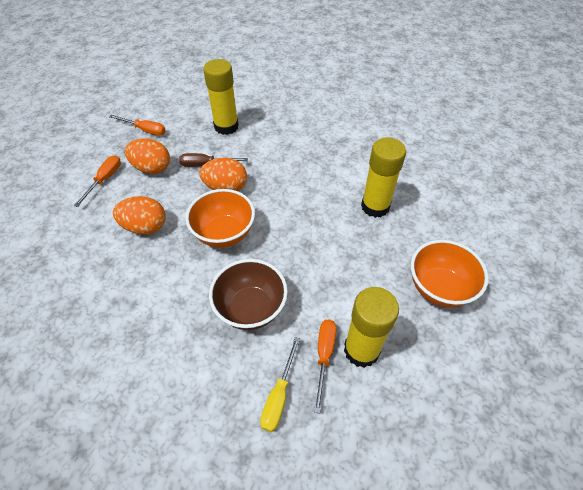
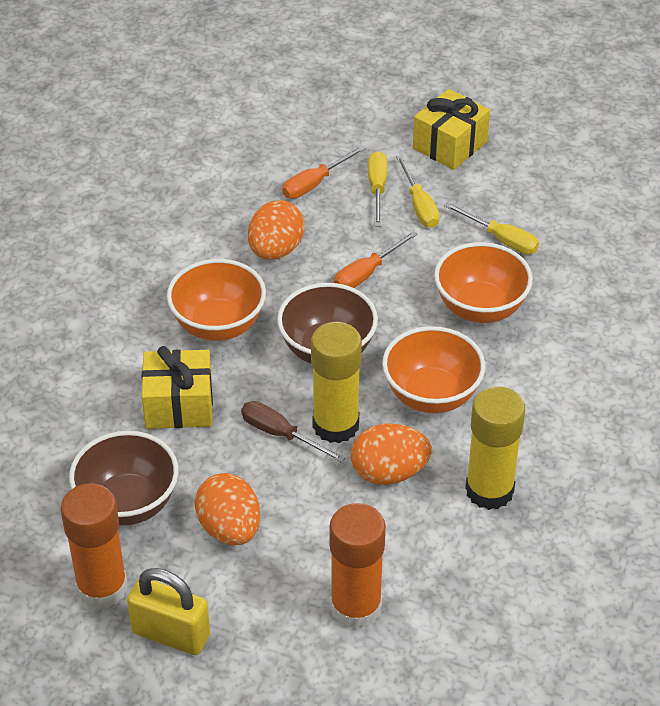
brown bowl: [209,259,288,330] = 1 -> [69,431,179,526] [277,283,378,364] = 2
orange bowl: [186,189,255,248] [411,240,489,307] = 2 -> [167,259,266,341] [382,326,485,413] [434,242,533,323] = 3
orange glue stick: none = 0 -> [61,483,128,609] [329,503,386,629] = 2
orange screwdriver: [74,155,121,207] [109,115,166,136] [314,319,336,413] = 3 -> [282,145,366,199] [334,231,418,288] = 2
yellow gift: none = 0 -> [142,346,213,429] [413,89,490,170] = 2
yellow glue stick: [203,59,239,135] [344,287,399,368] [361,138,406,218] = 3 -> [311,322,362,443] [465,387,525,510] = 2
yellow padlock: none = 0 -> [127,568,210,655] = 1
yellow screwdriver: [260,337,300,432] = 1 -> [368,151,387,227] [396,155,440,228] [444,202,539,254] = 3

